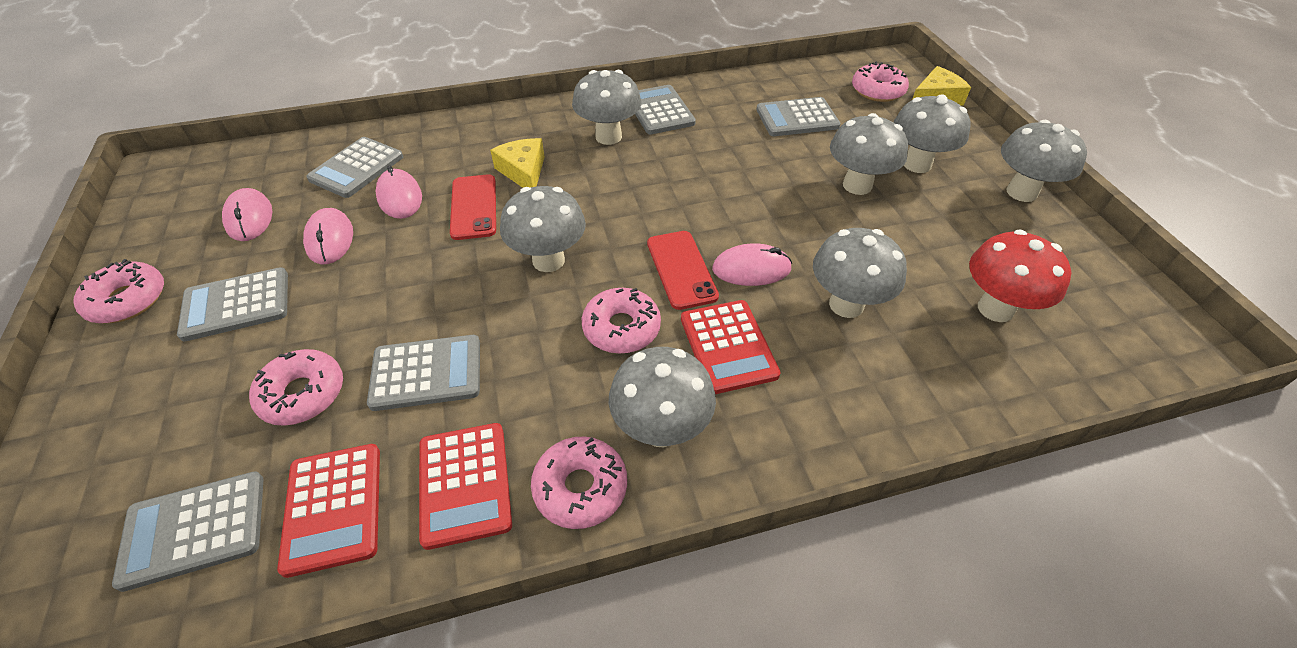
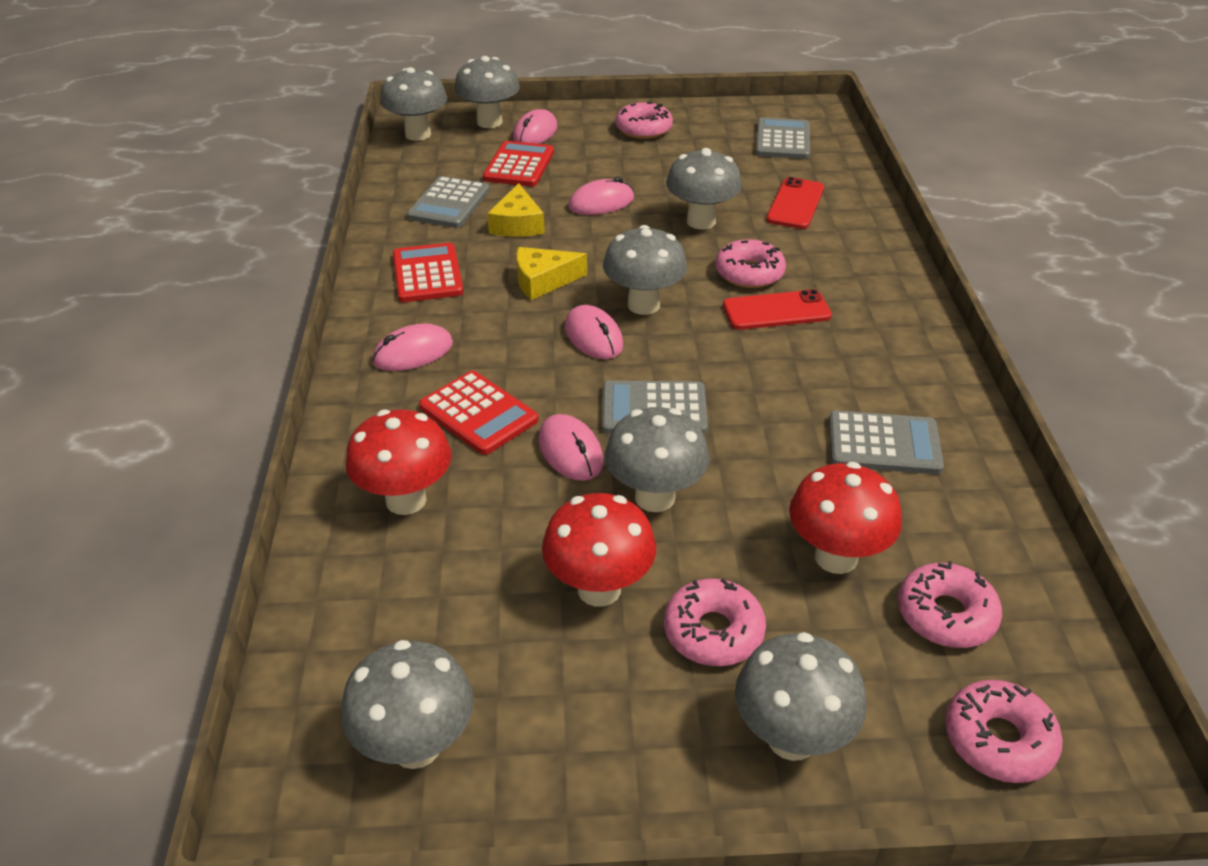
grey calculator: [112,471,264,592] [177,268,288,341] [306,137,403,198] [367,335,480,411] [635,85,696,135] [756,97,841,136] = 6 -> [407,176,490,228] [602,380,708,434] [756,117,810,159] [829,410,944,475] = 4
pink mouse: [222,188,272,241] [303,208,353,264] [376,166,422,219] [712,243,792,286] = 4 -> [372,323,453,371] [513,109,557,144] [538,414,603,481] [565,305,624,359] [568,177,634,215] = 5
red mushroom: [969,230,1072,322] = 1 -> [346,410,452,515] [542,493,656,606] [789,462,902,574] = 3

